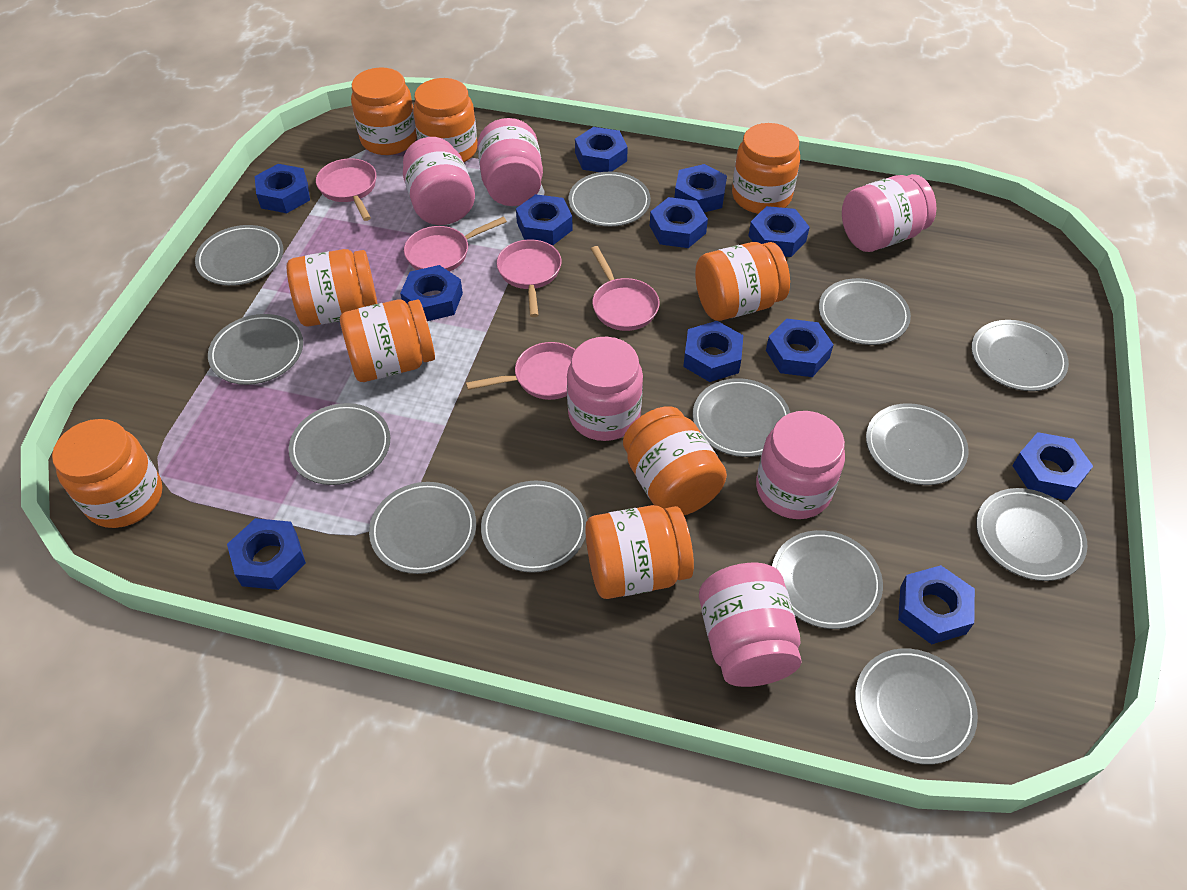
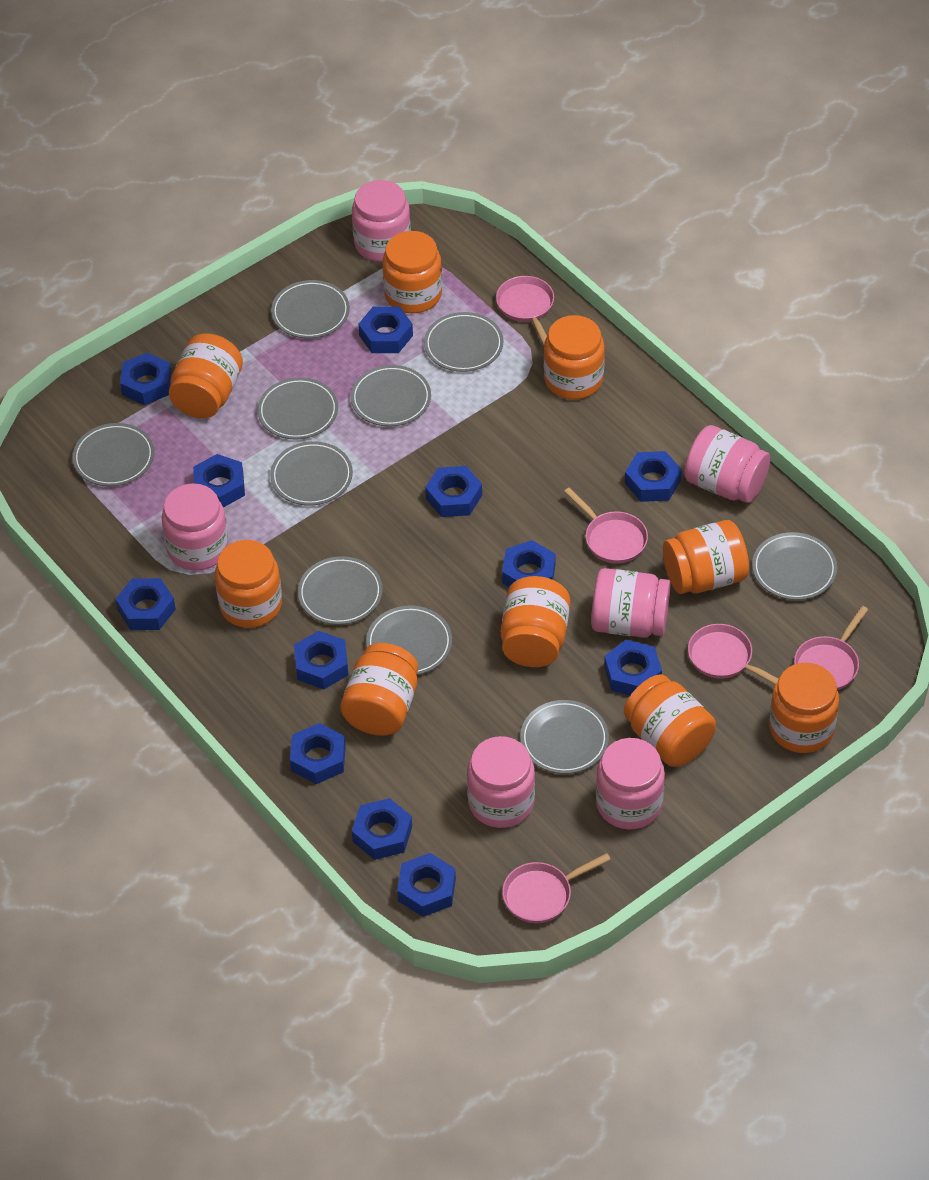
grey plate: [195,225,283,286] [208,314,303,385] [289,403,390,485] [369,482,476,574] [481,481,587,573] [568,172,651,227] [693,378,790,457] [772,530,883,629] [819,278,911,345] [855,648,978,764] [866,403,969,485] [971,320,1069,391] [976,488,1088,581] = 13 -> [72,423,154,486] [258,378,338,439] [270,441,353,506] [271,280,350,338] [298,556,383,625] [351,365,431,427] [366,605,452,675] [424,312,503,372] [520,700,609,774] [752,532,837,600] = 10

